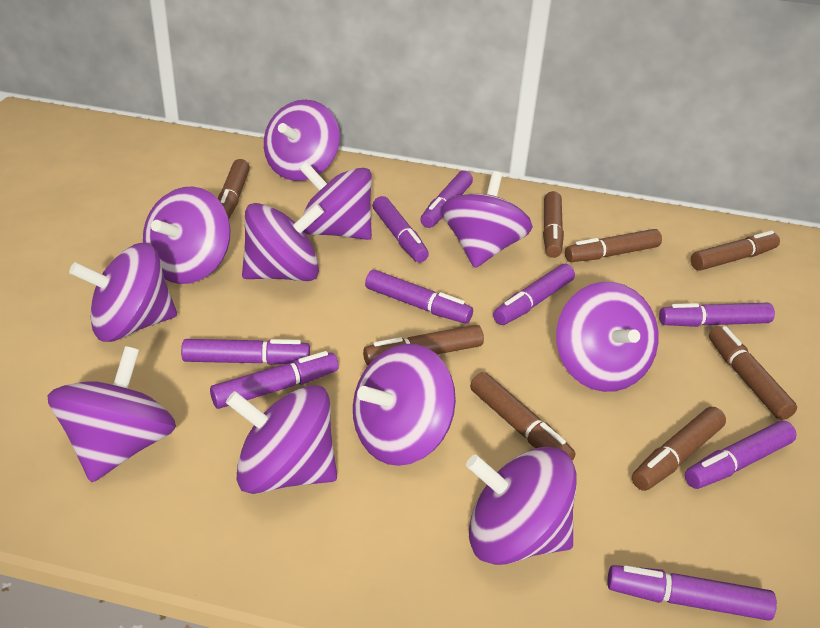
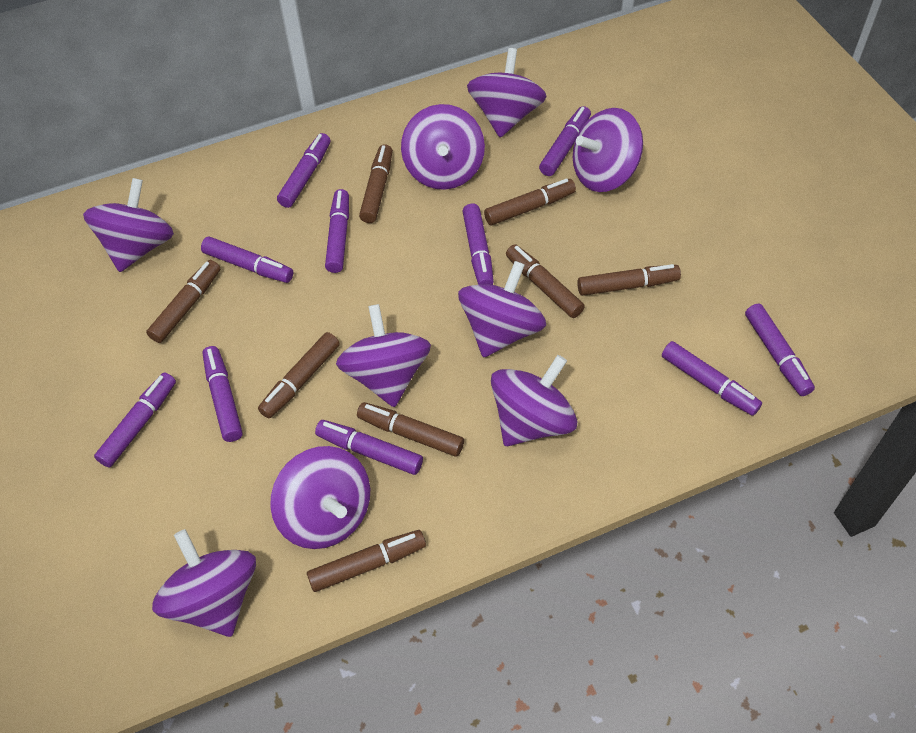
purple marker: [181,339,310,365] [210,351,339,409] [365,270,473,324] [373,196,429,262] [420,171,473,228] [493,264,575,325] [607,565,777,621] [659,303,775,327] [685,420,797,489] = 9 -> [94,372,176,467] [201,236,293,283] [202,346,243,442] [277,133,330,208] [315,420,423,475] [325,189,349,273] [462,204,494,285] [539,106,591,176] [662,341,762,416] [745,304,815,396] = 10
purple spinning top: [47,346,176,483] [69,243,177,342] [143,186,230,284] [226,385,337,494] [242,203,324,281] [264,100,340,181] [299,162,372,240] [353,344,456,466] [441,172,533,268] [466,447,577,565] [556,282,659,392] = 11 -> [83,178,174,272] [152,529,256,637] [270,446,370,549] [336,304,431,407] [401,104,485,190] [458,261,546,358] [467,48,547,137] [491,355,577,446] [573,108,643,192] = 9

